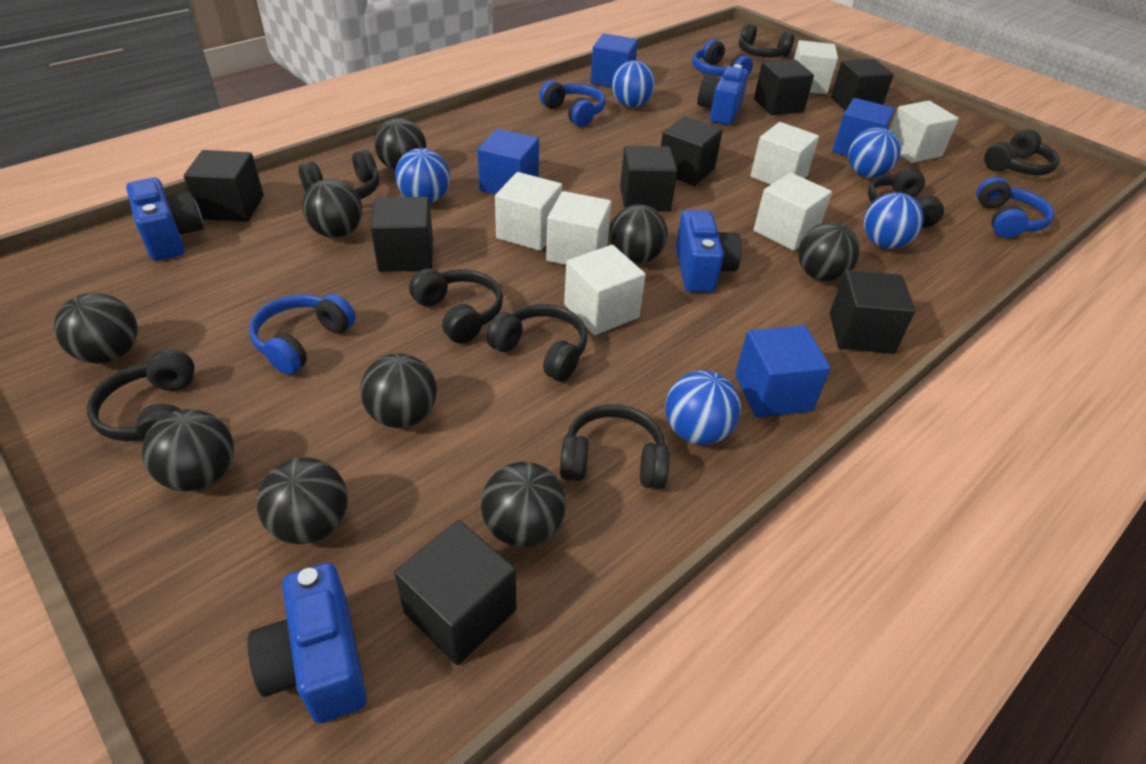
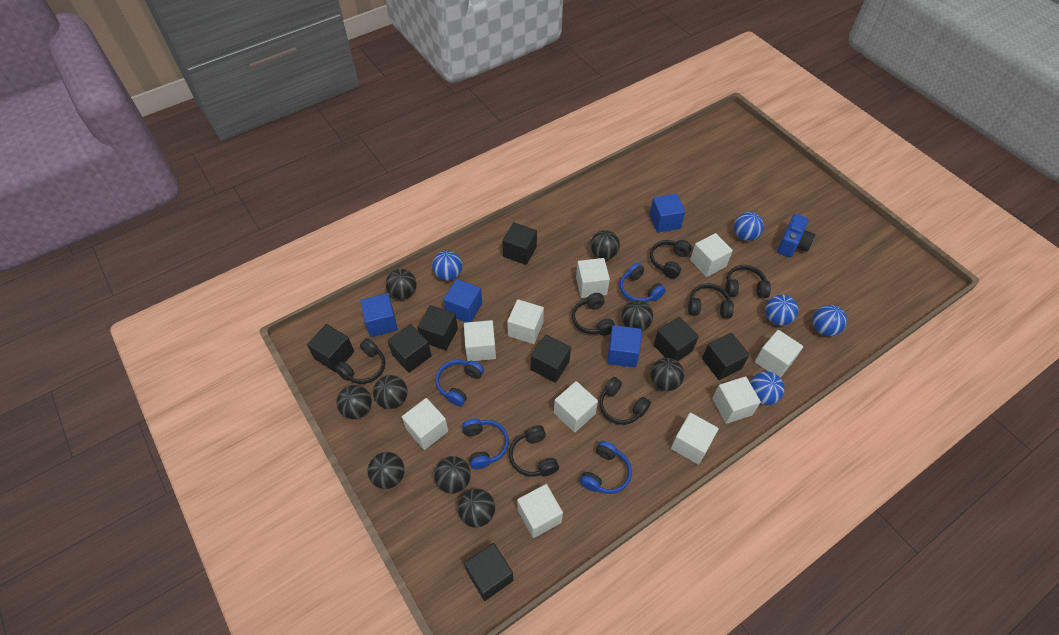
black headphones: [87,349,195,442] [299,150,379,199] [409,269,503,344] [486,304,587,382] [560,404,670,489] [739,24,794,58] [868,167,944,228] [984,129,1060,175] = 8 -> [335,338,385,384] [509,425,559,477] [572,293,615,336] [599,377,651,425] [650,240,691,279] [688,283,734,318] [725,265,771,298] = 7
blue camera: [126,178,204,261] [247,563,367,723] [676,210,742,292] [697,64,749,125] = 4 -> [777,214,815,257] = 1
white cube: [495,172,562,251] [546,191,611,265] [564,245,646,335] [750,122,819,185] [754,173,832,251] [794,40,838,94] [890,101,959,163] = 7 -> [402,398,448,450] [464,320,496,362] [507,299,544,344] [517,484,563,538] [554,381,598,432] [576,258,610,298] [671,413,719,465] [690,233,733,277] [712,376,761,424] [755,330,803,378] = 10

